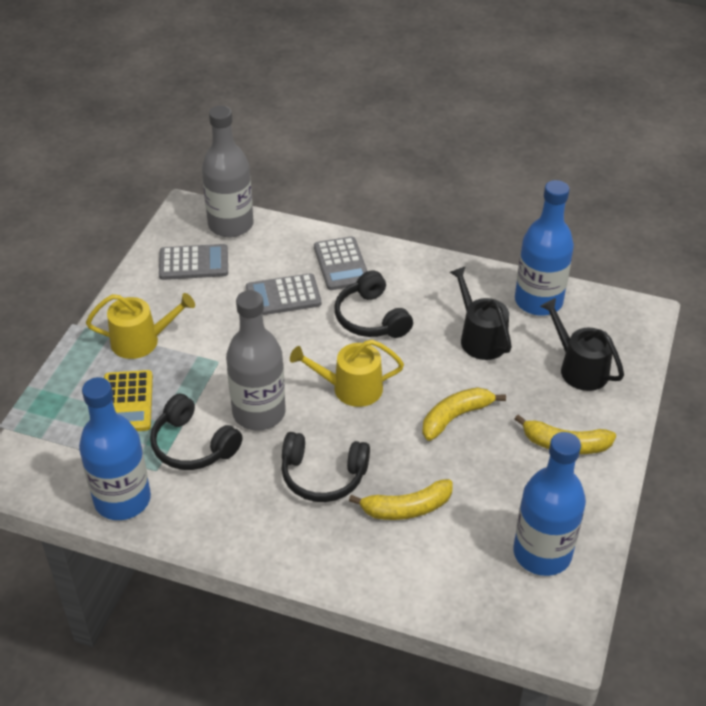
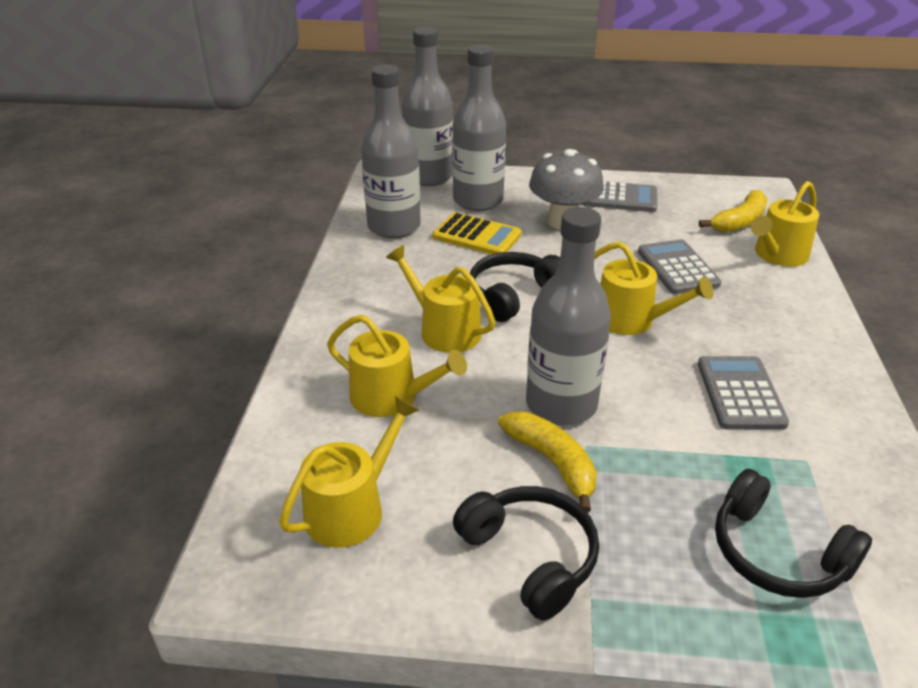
black watering can: [450,266,512,360] [540,298,624,391] = 2 -> none = 0
blue bottle: [79,377,151,520] [513,432,586,576] [515,180,574,316] = 3 -> none = 0
grey bottle: [202,106,253,237] [226,290,285,431] = 2 -> [361,65,421,238] [402,27,453,186] [452,45,506,211] [526,207,611,425] = 4
grey mushroom: none = 0 -> [529,149,604,229] = 1
yellow banana: [349,479,452,520] [422,387,506,441] [515,414,616,454] = 3 -> [498,411,597,513] [699,190,767,233] = 2
yellow watering can: [86,293,195,359] [290,340,404,407] = 2 -> [279,396,419,548] [327,314,467,417] [386,245,495,353] [594,241,713,335] [751,181,819,267] = 5

